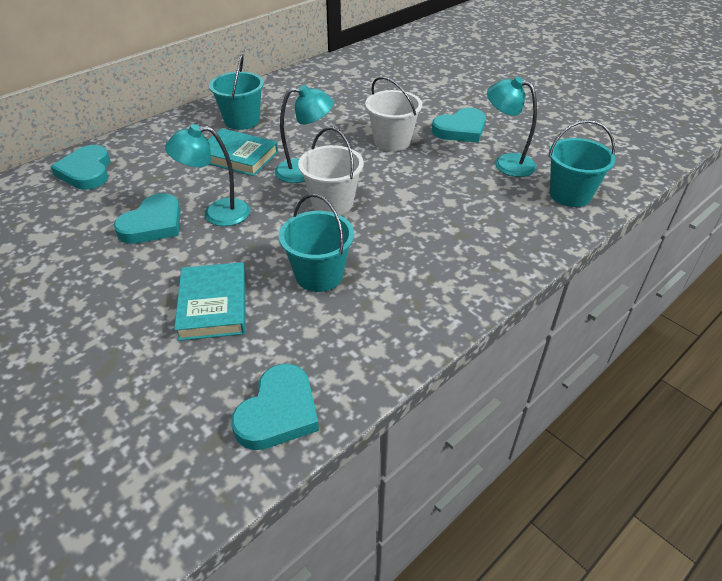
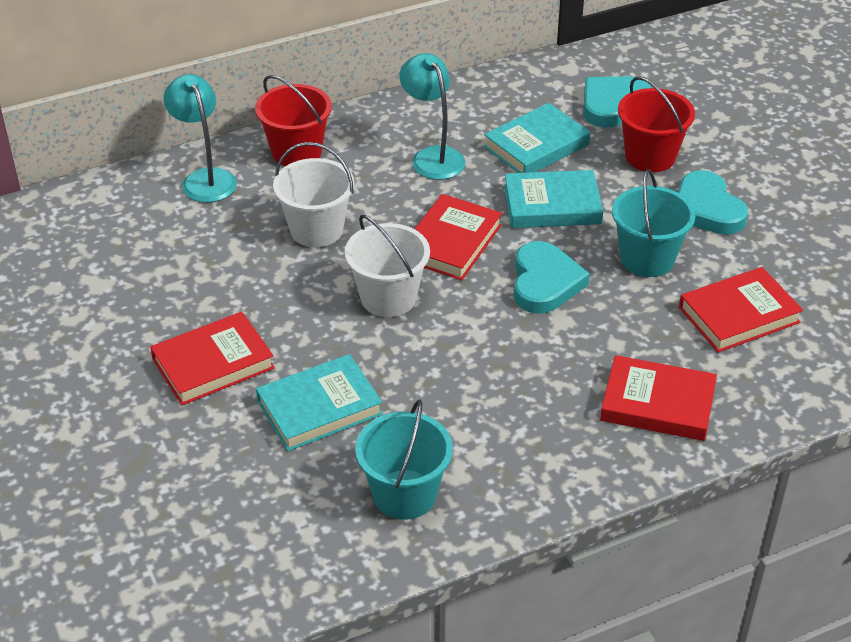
red book: none = 0 -> [150,312,275,405] [415,194,502,280] [600,355,717,441] [679,267,803,353] = 4
red bucket: none = 0 -> [255,75,332,166] [618,76,695,172] = 2
turquoise book: [174,262,246,341] [208,128,278,176] = 2 -> [256,354,383,451] [484,103,590,173] [504,170,603,228] = 3
turquoise bucket: [209,54,264,130] [279,194,354,292] [549,120,616,207] = 3 -> [355,399,453,520] [612,169,696,277] = 2
turquoise heart: [51,145,110,190] [114,193,181,244] [231,364,319,450] [432,108,486,143] = 4 -> [514,241,590,314] [583,76,651,128] [678,170,748,235] = 3
turquoise lamp: [165,124,250,226] [275,85,334,183] [487,77,537,177] = 3 -> [164,74,237,203] [399,53,465,180] = 2

